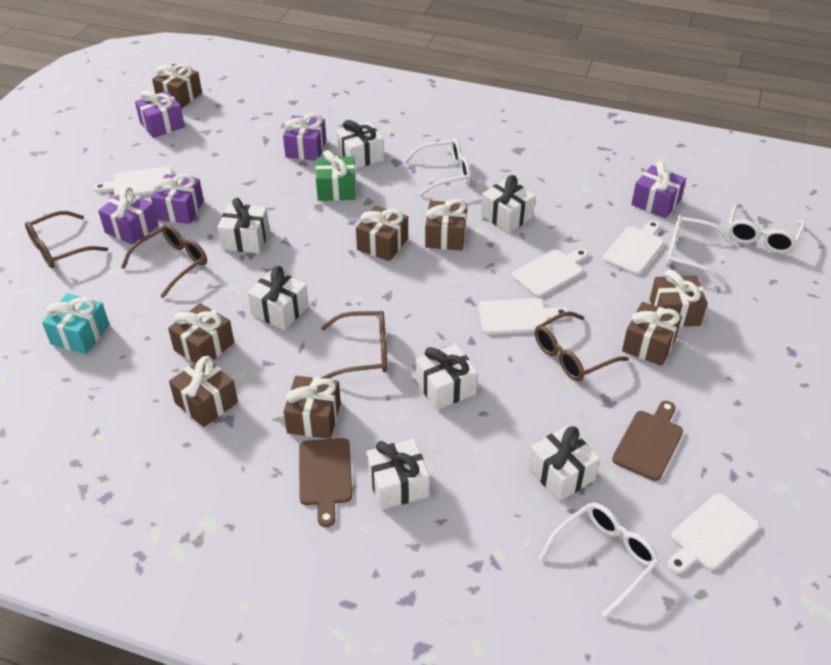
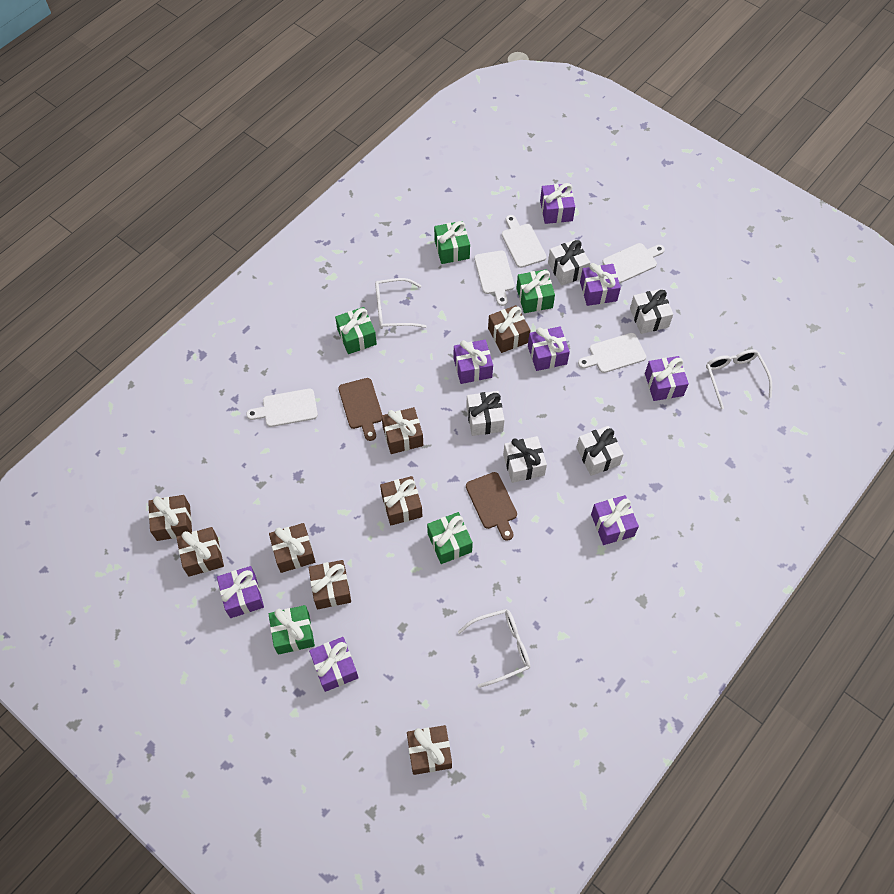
brown glasses: [25,211,108,268] [121,224,207,298] [321,311,387,379] [535,312,629,381] = 4 -> none = 0
green gift: [316,150,356,201] = 1 -> [269,605,315,655] [335,307,377,354] [427,512,473,564] [434,221,470,264] [516,269,555,313] = 5
purple gift: [98,187,159,245] [135,90,185,138] [151,174,204,224] [283,113,326,161] [631,161,686,218] = 5 -> [217,566,264,618] [309,637,359,692] [454,340,493,384] [528,326,570,371] [540,183,575,224] [580,263,621,306] [591,495,639,545] [645,356,689,401] = 8
turquoise gift: [42,293,110,354] = 1 -> none = 0
white gift: [217,198,270,254] [247,266,309,330] [336,120,384,169] [366,439,429,510] [416,344,478,410] [481,175,535,233] [528,426,600,502] = 7 -> [466,391,505,436] [503,436,547,483] [548,240,590,286] [576,426,624,476] [630,289,673,334] = 5
white glasses: [404,138,471,196] [538,502,659,617] [666,215,732,283] [728,203,805,253] = 4 -> [375,278,427,329] [458,609,530,688] [706,349,772,409] = 3

